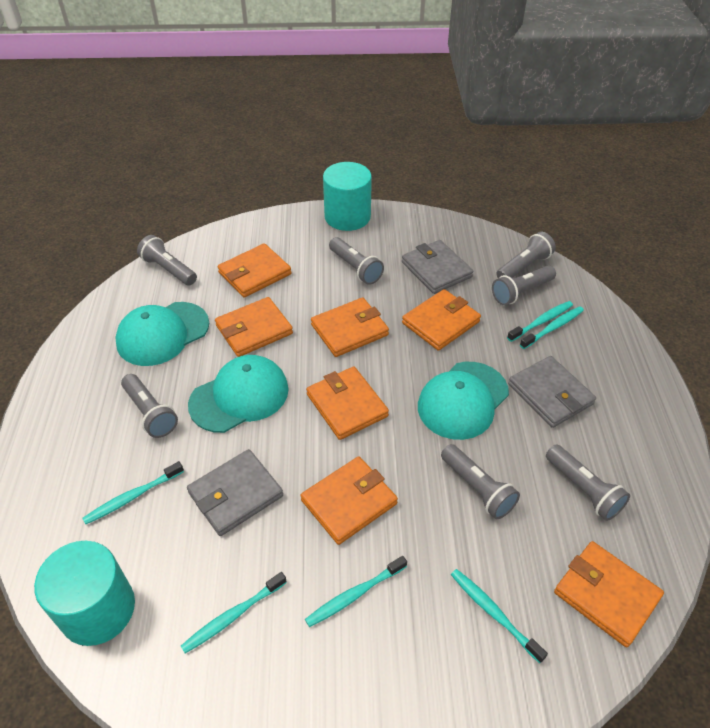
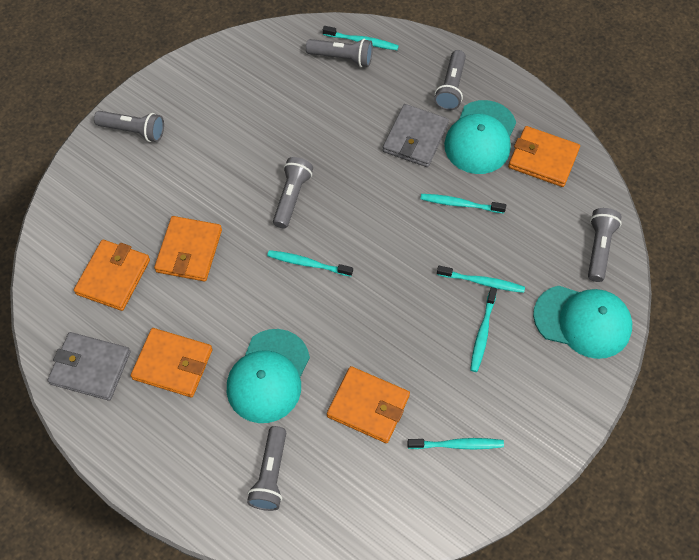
grey flashlight: [121,374,178,438] [137,235,197,286] [329,237,384,285] [441,444,520,519] [492,265,556,305] [496,232,556,278] [546,444,630,521] = 7 -> [94,111,164,142] [247,426,286,511] [273,157,313,228] [306,39,373,67] [434,50,466,111] [588,208,622,282] = 6
grey wallet: [187,449,283,536] [402,240,473,294] [508,356,596,428] = 3 -> [47,332,131,401] [383,104,449,167] = 2
orange wallet: [215,297,293,357] [218,243,291,298] [301,456,398,545] [306,366,389,440] [311,297,389,357] [402,289,481,351] [554,541,664,647] = 7 -> [74,240,150,311] [131,328,212,398] [154,216,222,281] [327,366,410,443] [508,126,580,187] = 5
turquoise cylinder: [34,541,135,646] [323,162,372,231] = 2 -> none = 0

